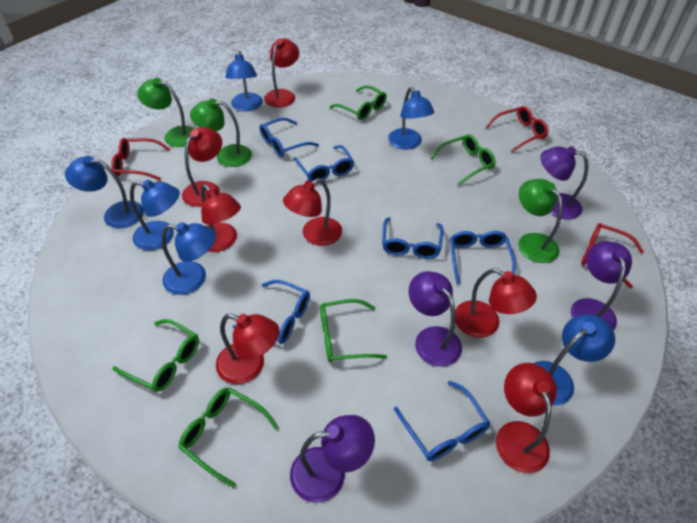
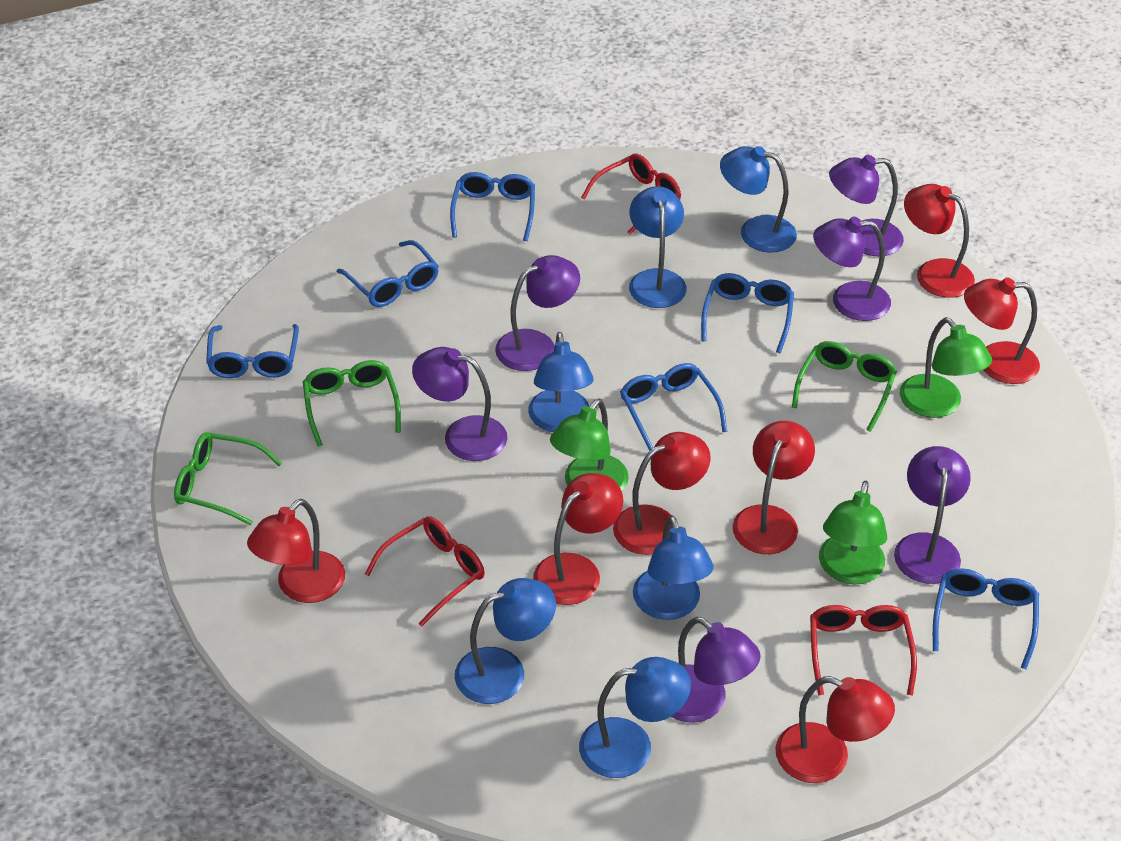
green glasses: [112,319,199,392] [178,387,278,488] [320,299,387,362] [330,85,387,120] [430,134,496,185] = 5 -> [174,432,282,525] [303,360,401,447] [792,341,897,432] = 3
purple lamp: [290,415,375,503] [409,271,462,367] [540,146,589,220] [571,241,632,331] = 4 -> [412,347,507,461] [495,255,580,371] [671,617,761,723] [813,216,891,321] [829,155,904,256] [894,446,971,584] = 6

